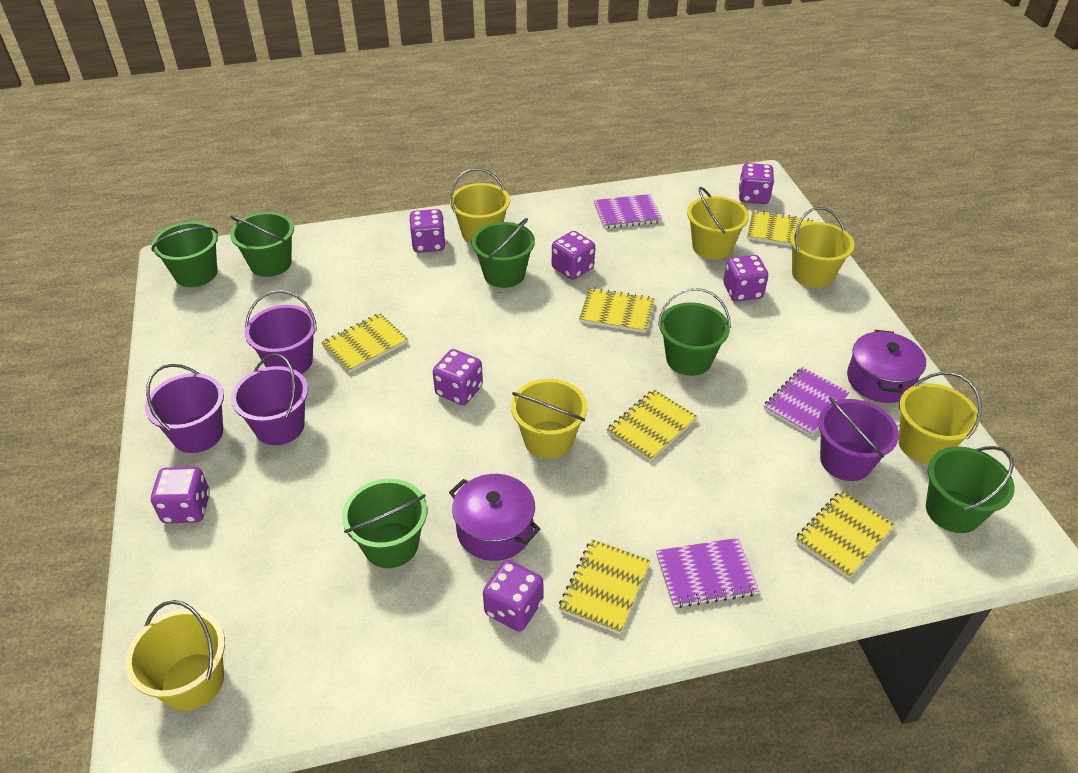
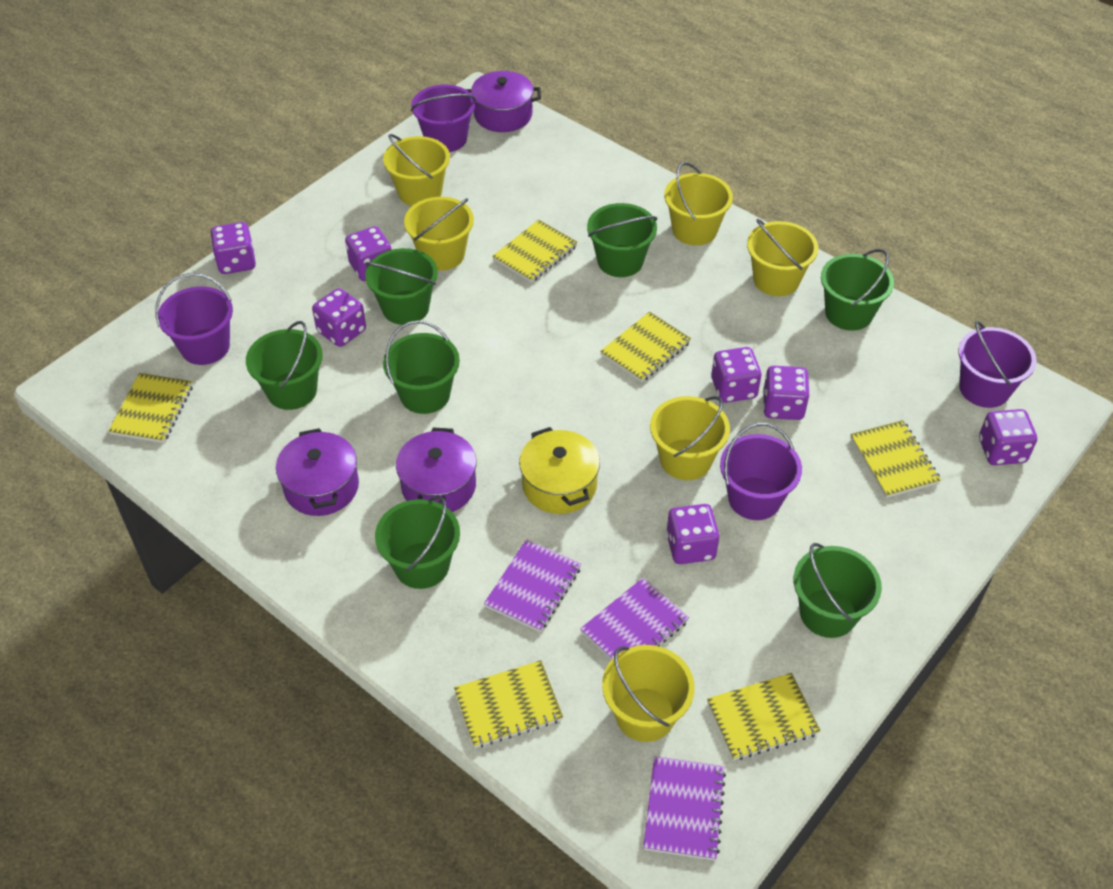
green bucket: [152,221,218,287] [230,212,294,277] [342,479,427,568] [472,218,535,288] [658,288,731,376] [926,446,1015,533] = 6 -> [246,321,323,410] [365,248,438,325] [375,496,460,589] [383,320,460,414] [587,203,657,277] [794,543,882,638] [821,249,894,331] = 7
purple pot: [449,474,540,561] [847,330,926,403] = 2 -> [276,428,359,516] [396,427,477,512] [466,71,541,132] = 3
yellow pot: none = 0 -> [519,427,600,514] = 1

